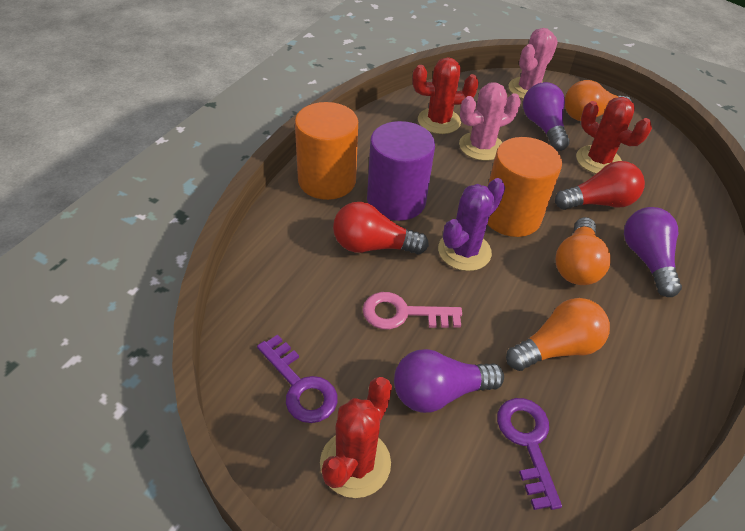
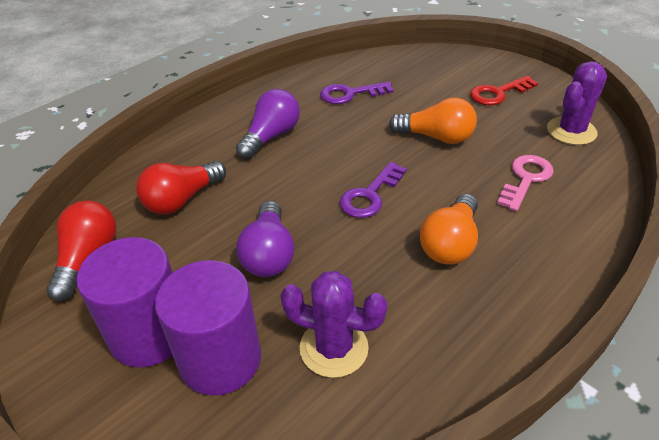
orange cylinder: [295,102,358,200] [487,137,562,237] = 2 -> none = 0
orange light bulb: [506,298,610,371] [556,217,611,285] [565,80,632,121] = 3 -> [389,98,477,144] [420,194,478,265] = 2
pink cactus: [459,82,521,161] [508,28,558,99] = 2 -> none = 0
purple cactus: [438,178,505,271] = 1 -> [280,271,388,378] [547,61,607,145] = 2
purple cylinder: [367,121,435,221] = 1 -> [76,237,173,367] [155,260,261,396] = 2
purple light bulb: [394,349,504,413] [523,82,570,151] [624,207,682,297] = 3 -> [236,89,300,159] [236,201,294,277] = 2
red cactus: [320,377,392,498] [413,57,479,134] [576,97,652,174] = 3 -> none = 0
red key: none = 0 -> [470,76,538,105] = 1

